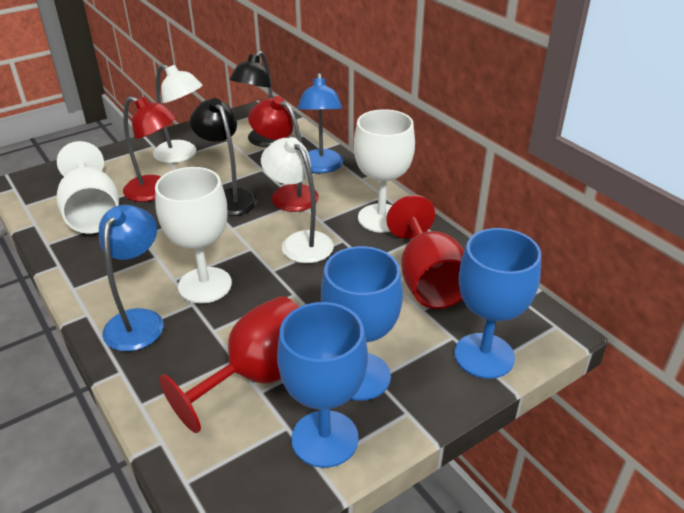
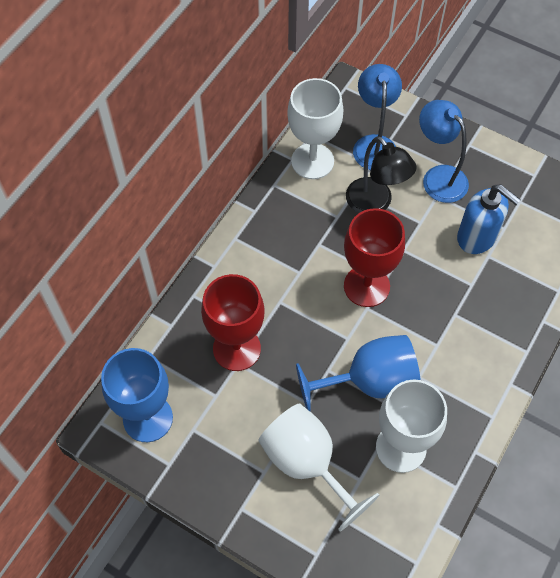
black lamp: [190,98,257,216] [229,51,289,147] = 2 -> [346,136,416,213] = 1
blue goblet: [277,302,368,468] [321,246,403,401] [454,228,541,379] = 3 -> [101,348,173,442] [296,335,421,411] = 2
blue soap dispenser: none = 0 -> [457,185,521,254] = 1
red lamp: [123,96,177,202] [248,96,319,212] = 2 -> none = 0
white lamp: [153,64,203,163] [261,137,334,263] = 2 -> none = 0

